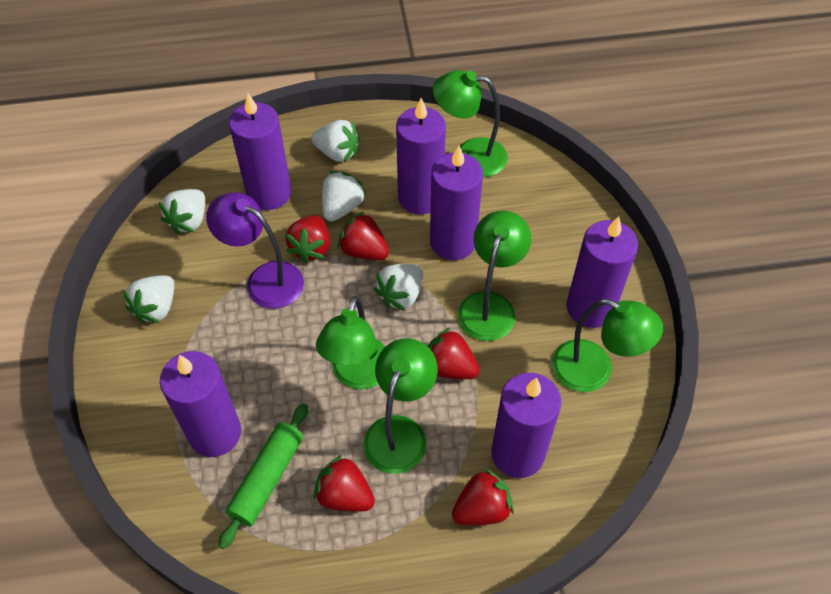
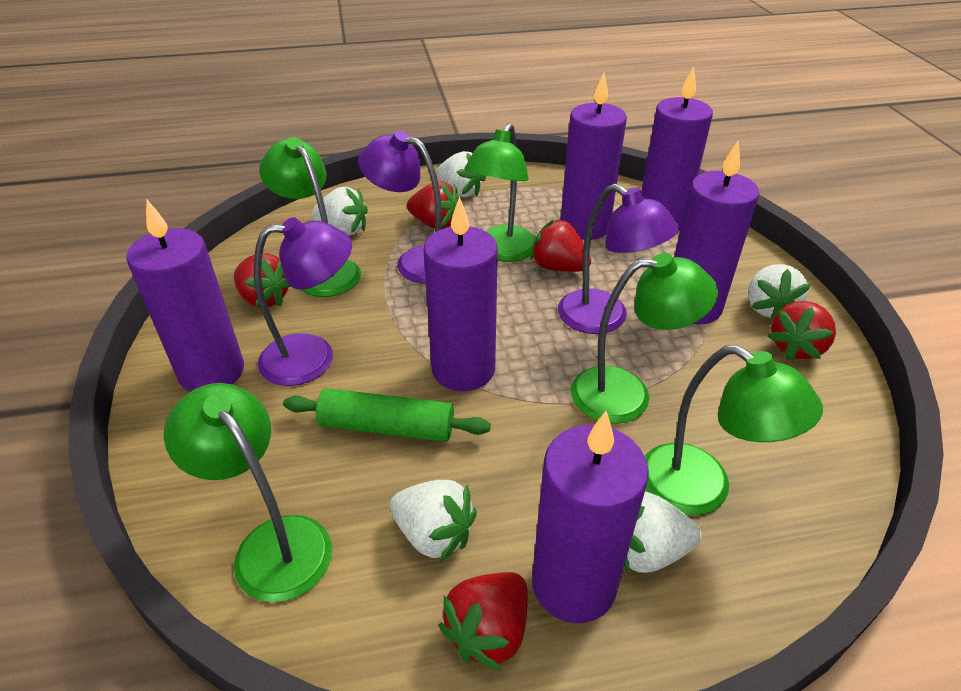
purple lamp: [206,192,304,309] = 1 -> [254,217,352,386] [358,131,442,284] [558,184,679,334] = 3

